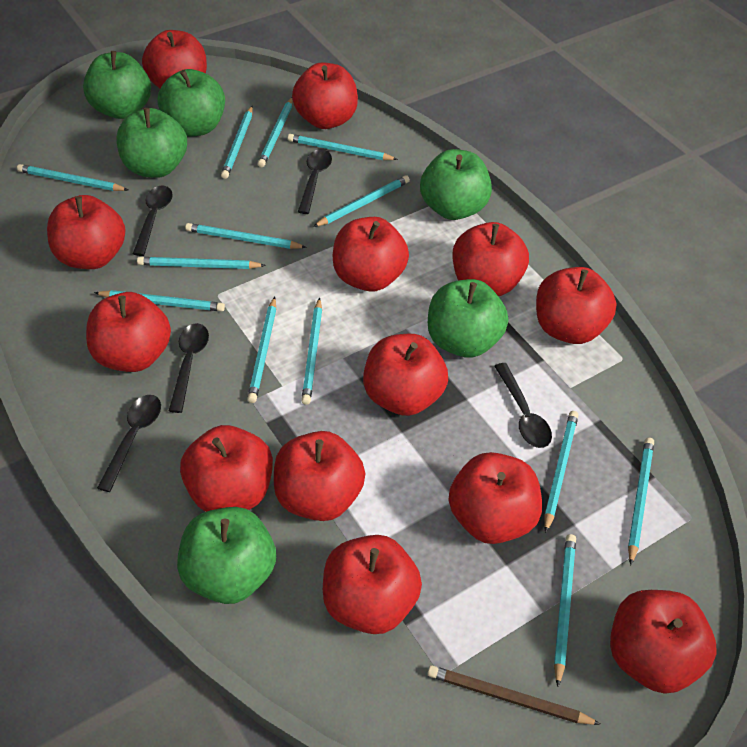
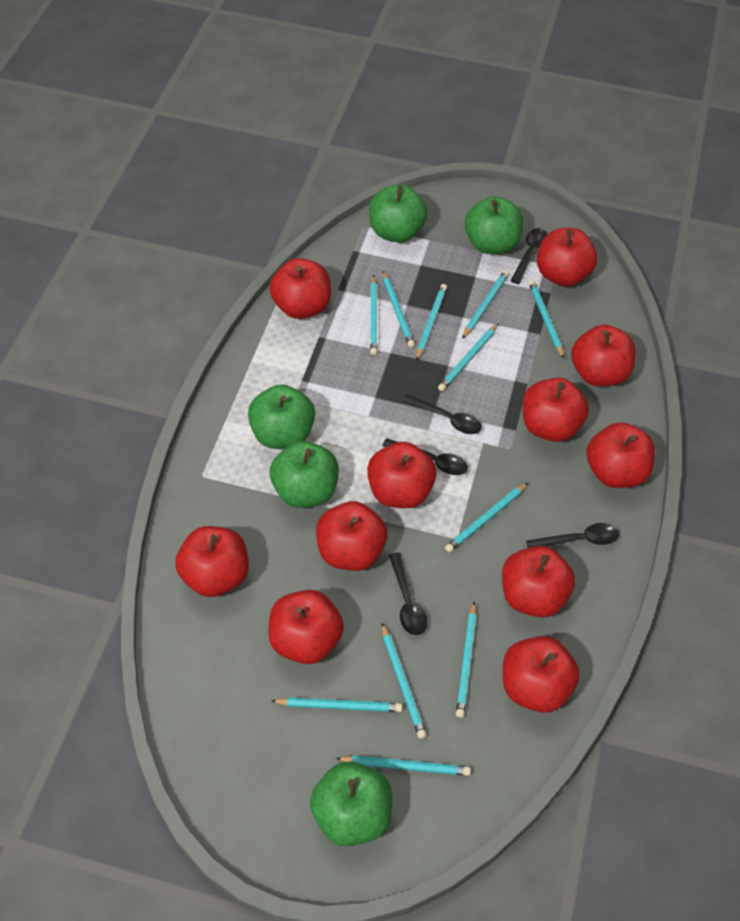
brown pencil: [428,665,601,725] = 1 -> none = 0
green apple: [83,51,151,119] [116,108,187,178] [158,69,225,136] [177,507,276,604] [420,149,492,220] [428,279,508,358] = 6 -> [248,384,315,449] [270,441,339,508] [310,761,392,846] [369,185,428,243] [465,196,523,254] = 5
red apple: [47,195,125,269] [86,292,171,372] [142,30,207,88] [180,425,273,512] [274,431,366,521] [292,62,358,129] [323,535,422,634] [333,217,409,292] [363,334,448,416] [448,452,542,544] [453,222,529,296] [536,267,617,344] [610,590,717,694] = 13 -> [175,526,249,597] [268,590,344,664] [270,258,331,319] [316,501,387,571] [367,442,436,508] [502,546,575,618] [503,636,580,713] [522,378,589,442] [537,228,597,287] [571,325,636,387] [586,422,655,488] = 11
turquoise pencil: [17,164,128,191] [94,290,225,311] [137,257,266,269] [185,223,307,249] [221,106,253,179] [247,297,276,403] [258,97,293,167] [288,134,398,160] [301,298,322,405] [313,175,410,227] [544,411,578,533] [554,534,576,687] [628,437,654,566] = 13 -> [271,697,402,712] [335,755,471,776] [370,276,378,355] [382,623,426,739] [383,271,415,348] [416,284,447,361] [438,323,499,391] [445,483,528,552] [456,601,477,718] [462,270,509,339] [528,280,564,358] = 11

